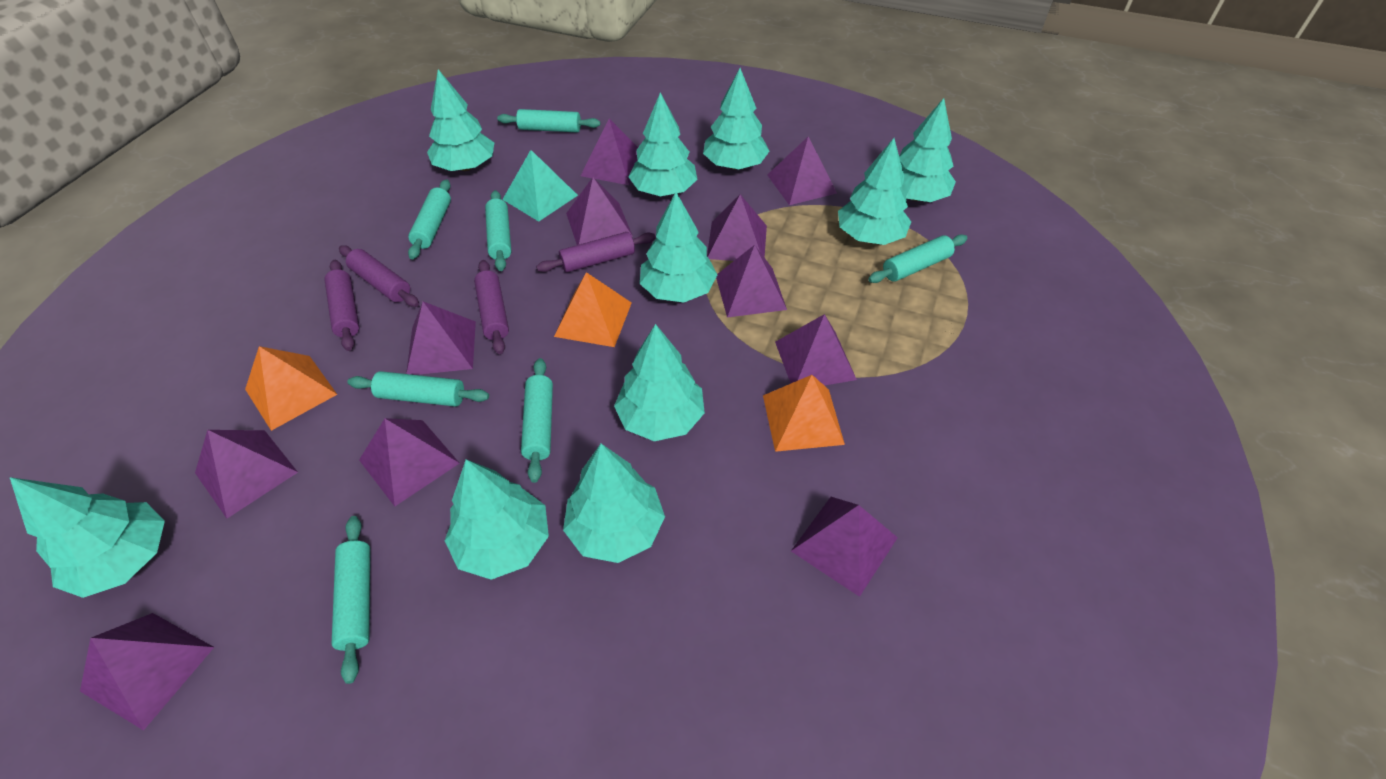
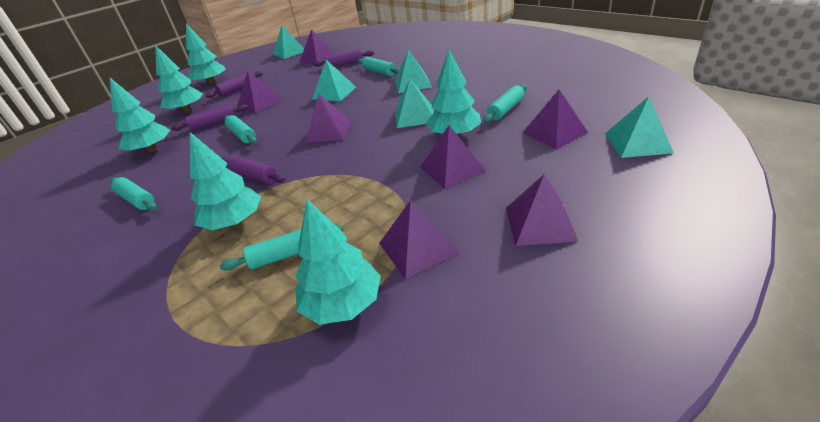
orange pyramid: [245,346,337,431] [554,272,632,347] [763,375,845,452] = 3 -> none = 0
purple pyramid: [80,613,214,731] [195,430,298,518] [359,418,459,506] [406,301,476,375] [566,177,633,245] [581,119,638,185] [707,194,767,261] [716,245,787,317] [767,137,837,205] [775,314,857,386] [791,497,898,597] = 11 -> [237,71,283,113] [300,30,336,64] [305,94,351,143] [379,200,459,279] [420,125,486,189] [506,174,578,246] [523,90,588,149] = 7
turquoise pyramid: [502,150,578,221] = 1 -> [273,26,304,59] [312,60,356,101] [394,49,432,93] [395,78,434,128] [605,96,674,158] = 5
turquoise rolling pin: [331,516,370,684] [348,371,489,407] [408,179,451,259] [485,190,511,271] [497,109,600,133] [521,358,553,483] [868,234,967,283] = 7 -> [110,177,157,211] [220,225,343,270] [224,115,257,144] [357,57,399,76] [483,84,527,123] = 5
turquoise tree: [10,477,165,598] [427,69,494,171] [445,459,549,580] [563,444,665,563] [614,324,705,441] [629,92,697,196] [640,192,718,303] [703,68,770,169] [838,138,911,245] [899,98,956,202] = 10 -> [110,78,170,152] [155,45,203,112] [186,24,226,84] [190,132,261,230] [295,199,381,325] [425,50,481,137] = 6

